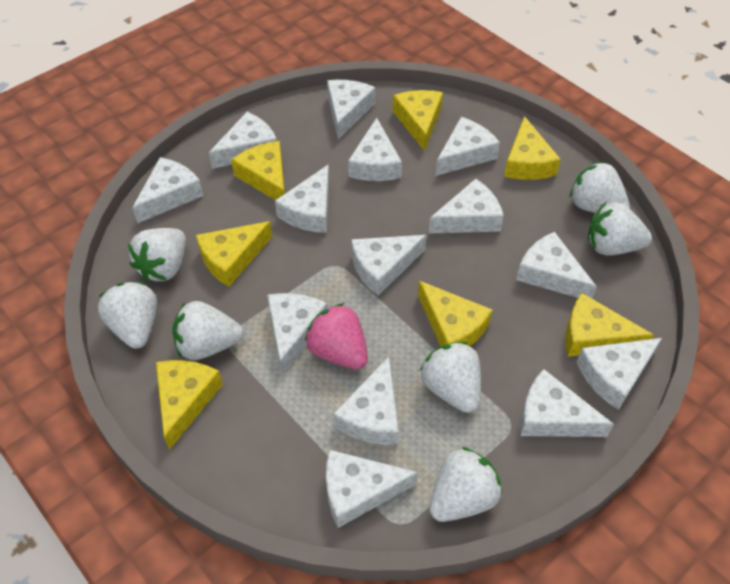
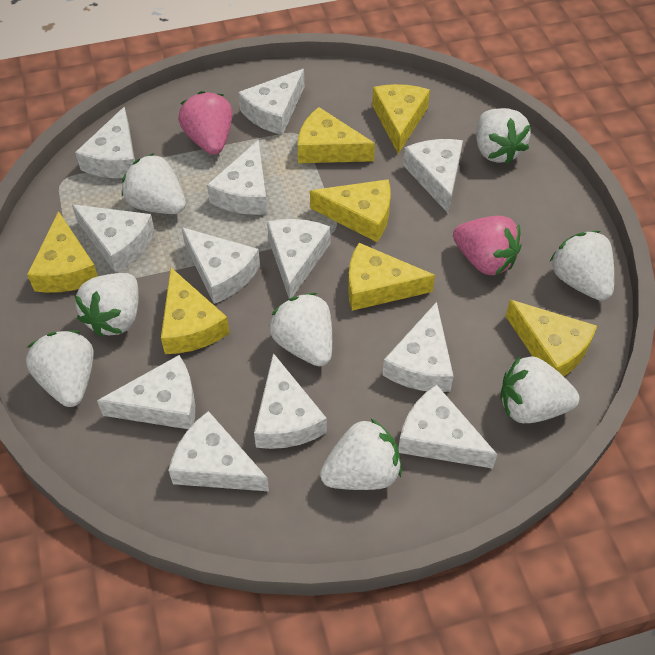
pink strawberry: [305,303,368,370] = 1 -> [178,91,233,155] [453,216,522,275] = 2
white cheese: [132,157,203,223] [209,112,277,169] [267,293,328,375] [275,164,329,233] [326,450,418,528] [327,80,376,140] [334,356,399,445] [348,118,402,181] [351,235,427,296] [428,179,504,234] [435,117,500,176] [516,232,597,299] [520,369,614,437] [577,338,662,410] = 14 -> [72,204,155,273] [75,107,135,178] [97,355,195,429] [168,411,269,491] [181,227,260,304] [207,140,267,215] [238,69,304,135] [254,353,327,449] [267,219,330,299] [383,302,454,392] [398,385,497,469] [403,139,463,213] = 12
white strawberry: [98,282,157,349] [128,228,186,282] [172,301,243,360] [420,342,481,413] [429,447,502,522] [570,161,630,213] [588,202,652,256] = 7 -> [26,331,93,407] [75,273,139,337] [122,153,186,214] [270,293,332,367] [320,418,402,490] [476,108,531,164] [500,356,579,423] [550,231,614,301] = 8

